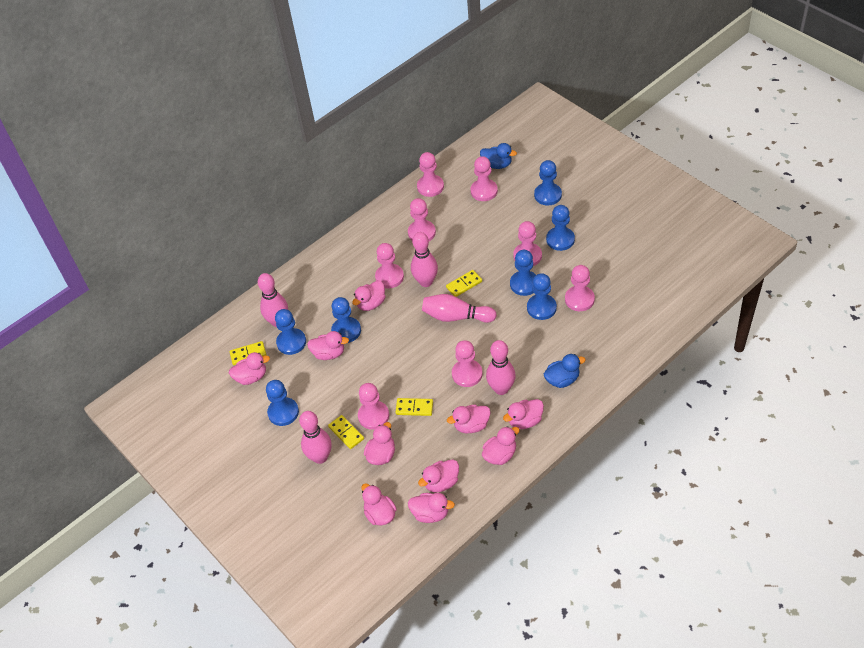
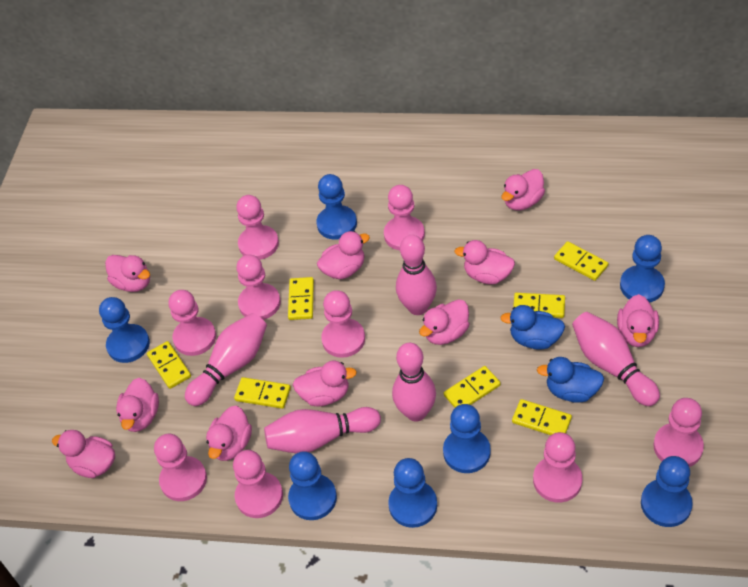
pink pawn: [358,383,389,430] [375,243,404,288] [408,198,436,241] [417,152,444,197] [452,340,483,387] [470,156,498,201] [513,221,542,266] [565,265,595,311] = 8 -> [154,434,207,501] [168,290,216,356] [233,450,283,518] [236,195,279,260] [236,254,281,320] [321,290,365,358] [384,185,425,250] [533,432,583,503] [653,398,704,467] = 9
yellow domino: [230,341,266,365] [328,415,364,449] [395,398,433,416] [446,270,482,297] = 4 -> [147,341,191,389] [234,377,291,409] [288,277,314,320] [444,366,501,408] [512,399,572,435] [513,293,565,318] [554,241,608,281] = 7

